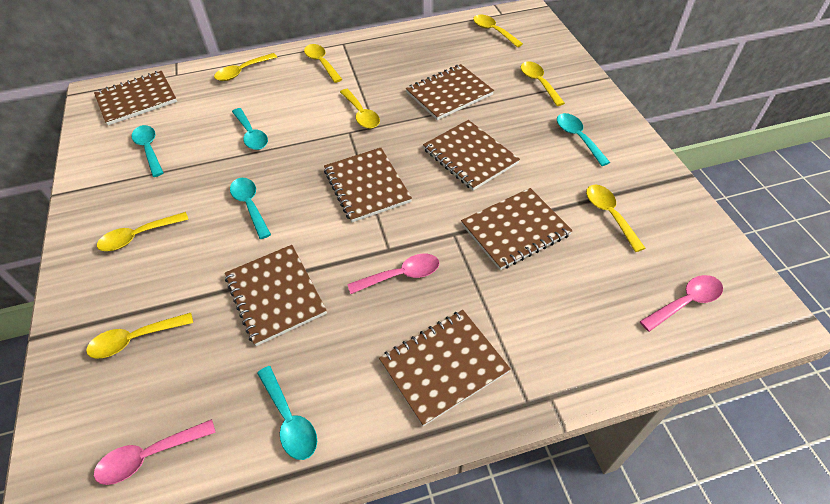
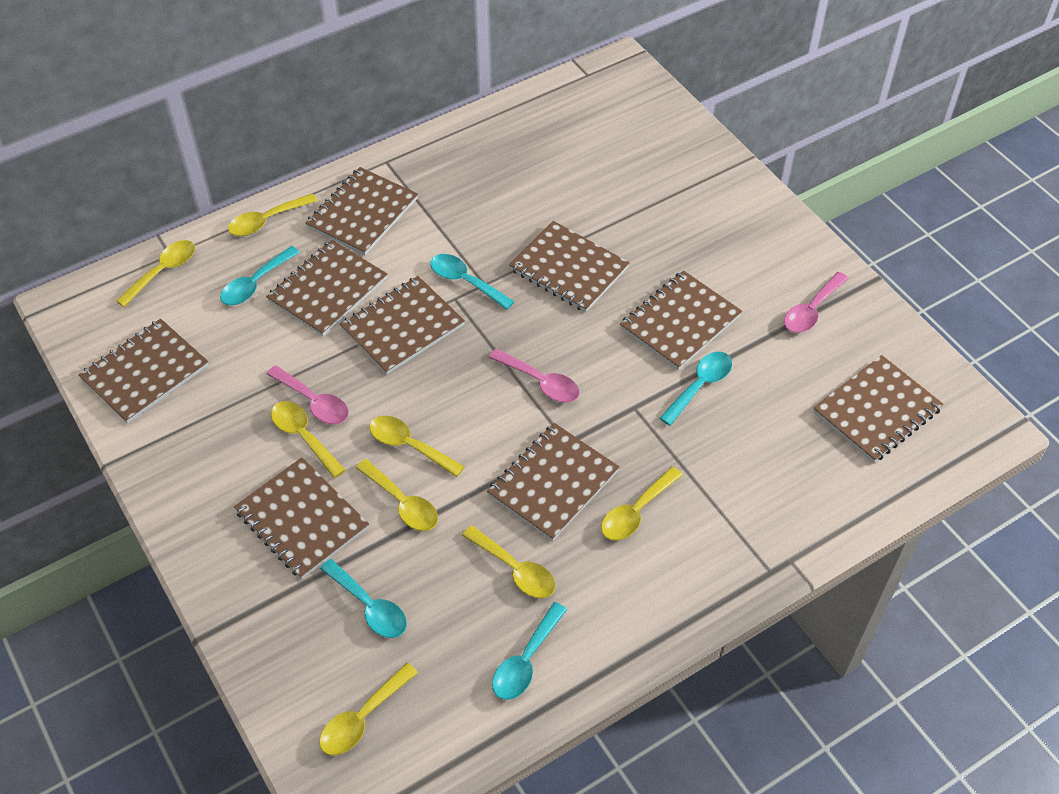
brown notebook: [94,71,177,125] [225,245,327,346] [324,148,412,222] [379,310,511,426] [406,64,494,120] [423,120,520,191] [461,188,573,270] = 7 -> [79,319,209,424] [234,457,369,579] [266,240,387,336] [305,167,418,255] [340,276,465,375] [487,423,619,541] [509,221,630,312] [620,270,742,370] [813,355,943,463] = 9

